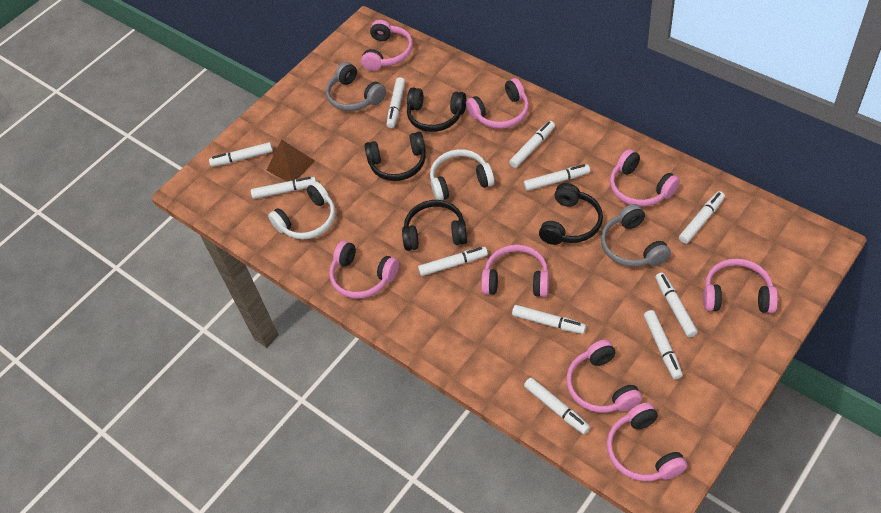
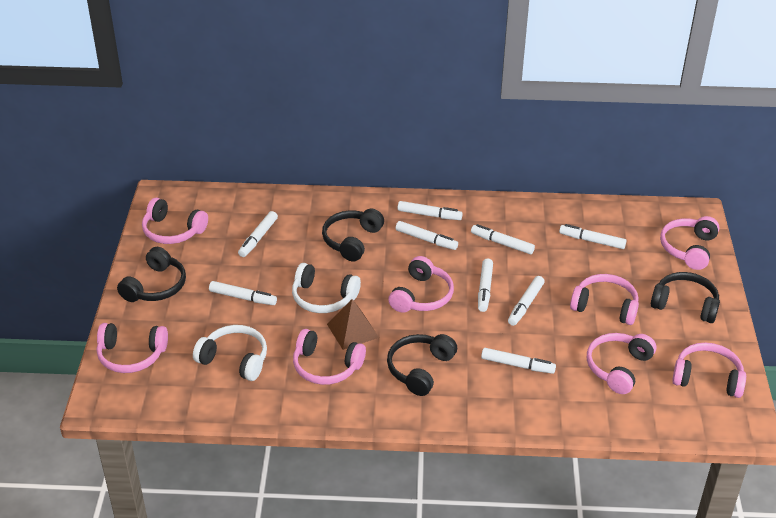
grey headphones: [326,62,386,111] [601,204,671,267] = 2 -> none = 0
white marker: [209,142,273,167] [251,177,317,199] [387,77,405,128] [418,247,488,276] [509,121,555,168] [512,305,586,334] [524,164,590,191] [524,377,590,434] [644,310,683,379] [655,272,698,337] [679,191,725,244] = 11 -> [209,281,277,305] [238,211,278,257] [396,221,458,250] [398,201,463,220] [471,224,535,254] [478,259,493,312] [481,348,556,374] [508,276,545,326] [559,224,626,249] = 9

